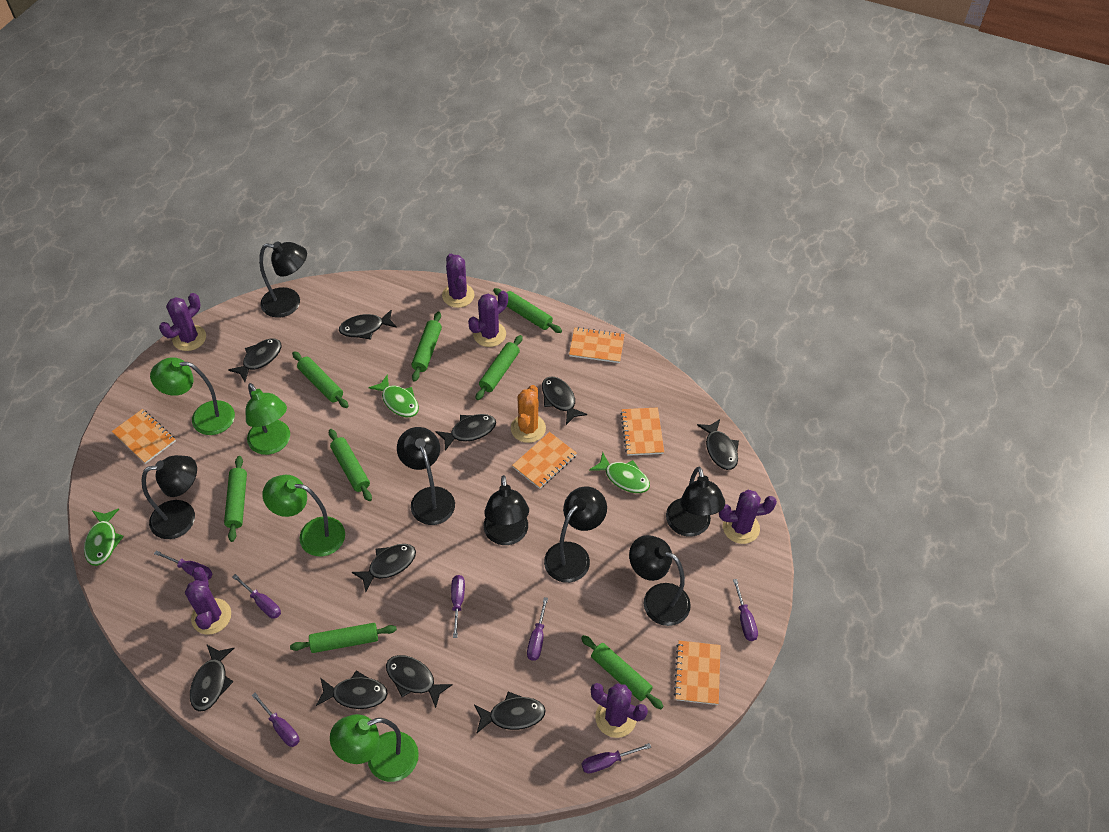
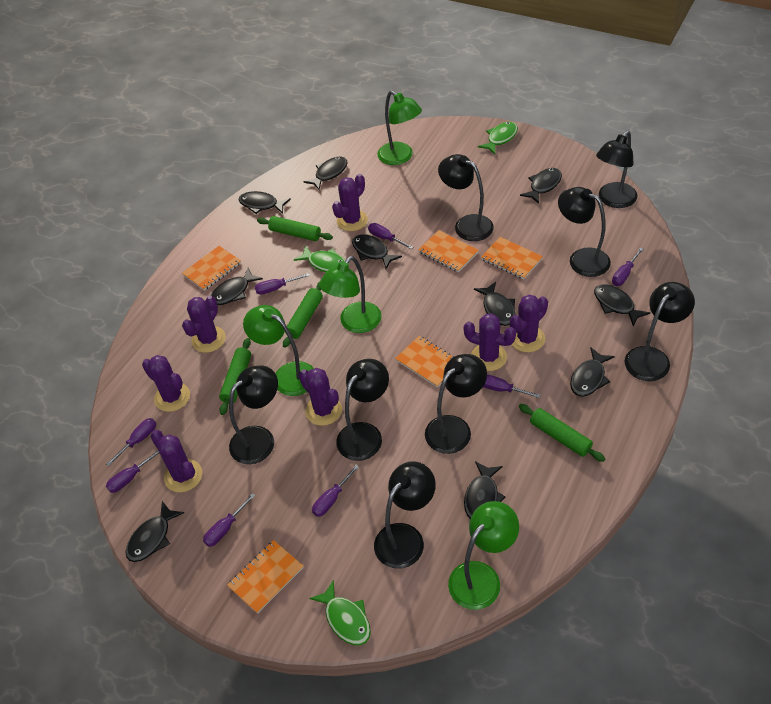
black lamp: [142,455,197,539] [259,241,307,318] [397,427,455,525] [483,475,529,545] [544,486,607,583] [629,535,691,626] [666,467,725,537] = 7 -> [229,366,278,464] [336,359,389,461] [374,461,436,569] [425,354,487,454] [438,154,494,241] [558,187,611,277] [596,131,638,208] [625,282,695,381] = 8
green rolling pin: [224,456,247,542] [290,623,397,653] [292,351,349,408] [329,429,372,501] [412,312,442,382] [476,335,523,400] [493,288,562,333] [581,635,664,709] = 8 -> [219,338,251,415] [257,216,333,241] [283,283,323,348] [519,404,605,462] = 4
orange cactus: [511,385,546,443] = 1 -> none = 0
purple cactus: [159,293,206,351] [185,567,231,635] [442,254,475,308] [468,291,508,347] [591,683,648,738] [719,490,777,544] = 6 -> [142,355,190,412] [151,430,202,492] [182,296,226,353] [299,368,342,426] [332,174,368,231] [464,313,516,371] [510,295,548,352] = 7
purple screwdriver: [154,550,212,580] [232,574,281,619] [252,693,299,747] [451,575,465,638] [527,597,548,661] [582,743,651,774] [733,579,758,641] = 7 -> [106,418,156,466] [106,450,159,493] [203,493,255,547] [255,273,310,295] [312,465,359,517] [368,223,413,249] [483,374,540,398] [612,247,643,286] = 8

